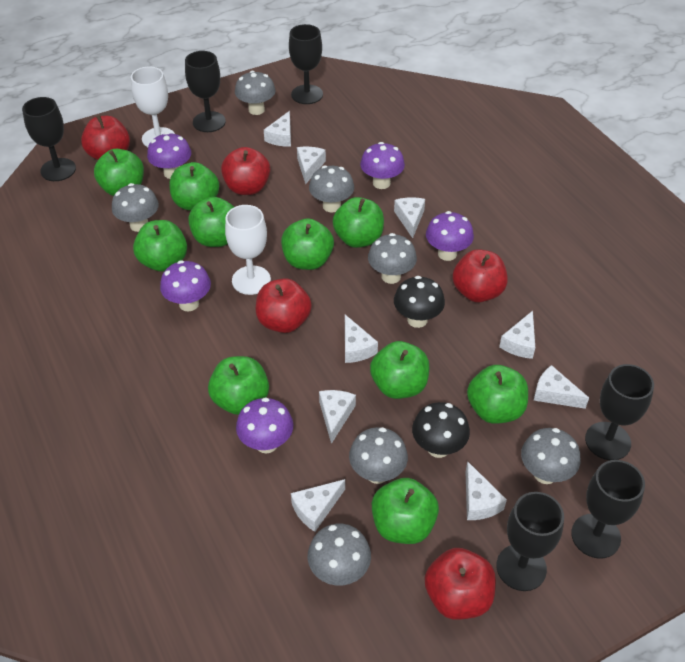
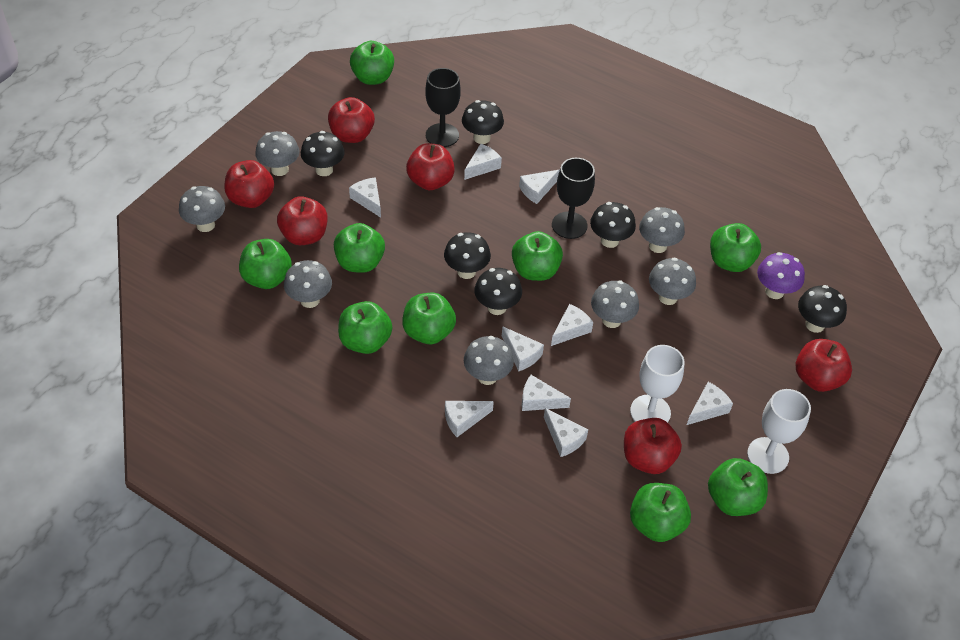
black goblet: [22,97,76,181] [185,51,226,132] [289,24,323,104] [496,492,564,591] [571,460,645,559] [585,364,654,460] = 6 -> [425,68,461,147] [552,158,595,239] = 2
black mushroom: [394,276,445,328] [412,402,470,458] = 2 -> [301,131,345,176] [444,232,491,279] [462,100,504,144] [474,268,522,315] [590,202,636,248] [798,285,847,333] = 6
green apple: [94,149,144,196] [133,220,187,272] [169,162,219,211] [188,197,234,247] [208,356,269,415] [281,218,334,270] [333,197,384,248] [370,341,429,399] [372,478,439,544] [467,365,528,424] = 10 -> [239,239,292,289] [334,223,385,273] [338,301,392,354] [350,41,394,85] [402,293,456,344] [512,231,563,281] [630,483,691,542] [708,458,768,516] [710,223,761,272] = 9
purple mushroom: [147,132,191,179] [160,260,211,312] [236,397,293,454] [360,142,405,189] [426,211,474,261] = 5 -> [757,252,805,299] = 1
red apple: [81,115,130,160] [221,147,270,195] [256,278,312,333] [425,548,496,620] [453,249,508,302] = 5 -> [224,160,274,208] [277,196,328,245] [328,97,375,143] [406,143,455,190] [624,418,682,474] [796,339,852,392] = 6

